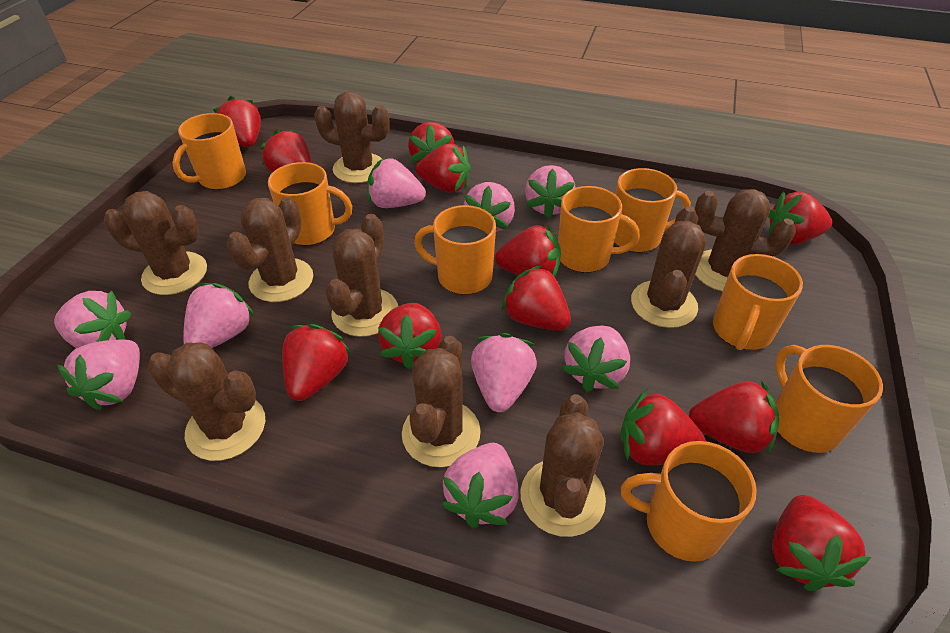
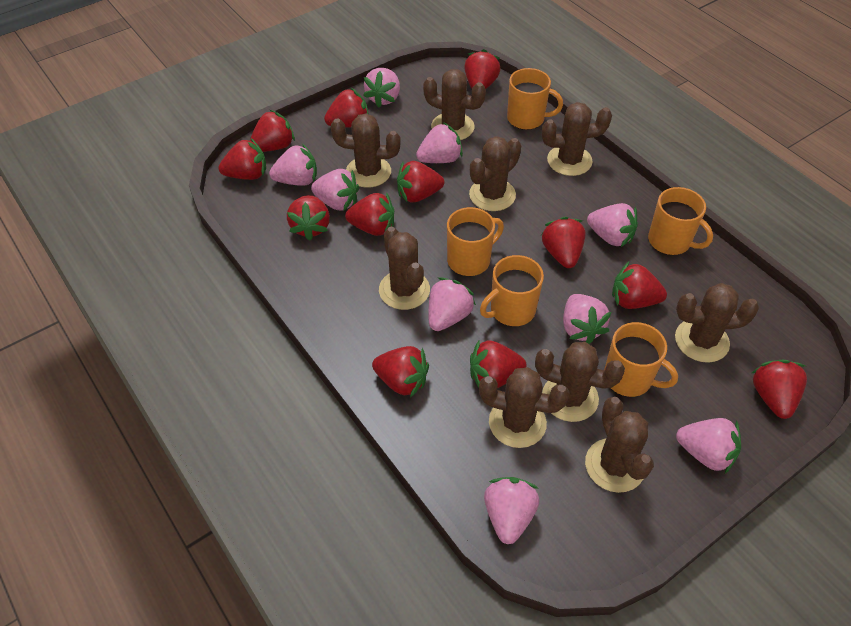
orange mug: [172,113,246,190] [268,162,352,246] [414,205,496,295] [558,186,639,273] [614,168,691,252] [621,441,757,562] [713,254,803,350] [775,345,883,453] = 8 -> [447,207,504,276] [480,255,544,326] [507,68,563,130] [604,322,678,397] [648,187,713,255] = 5

